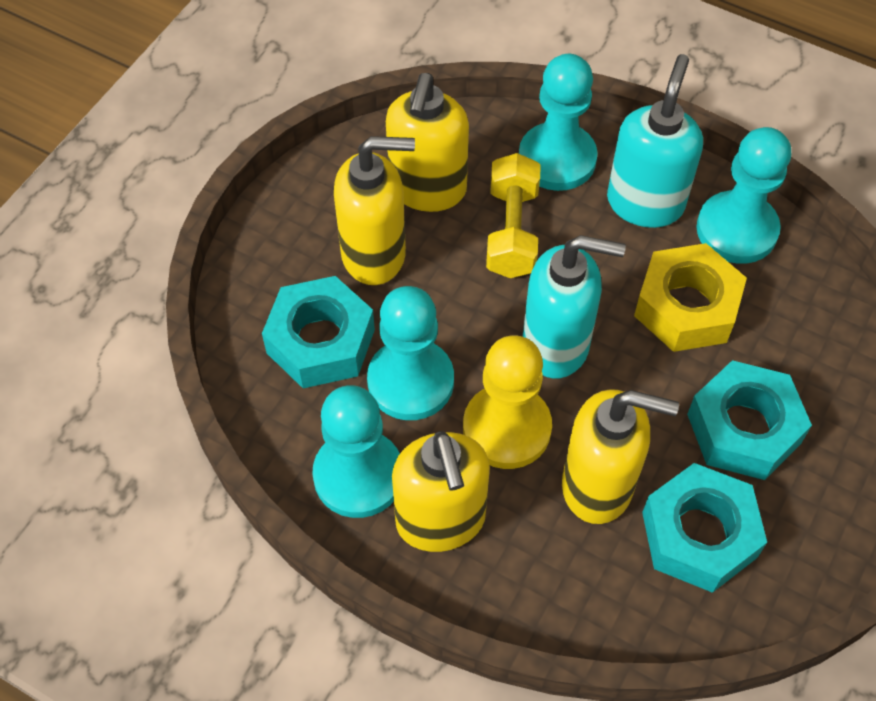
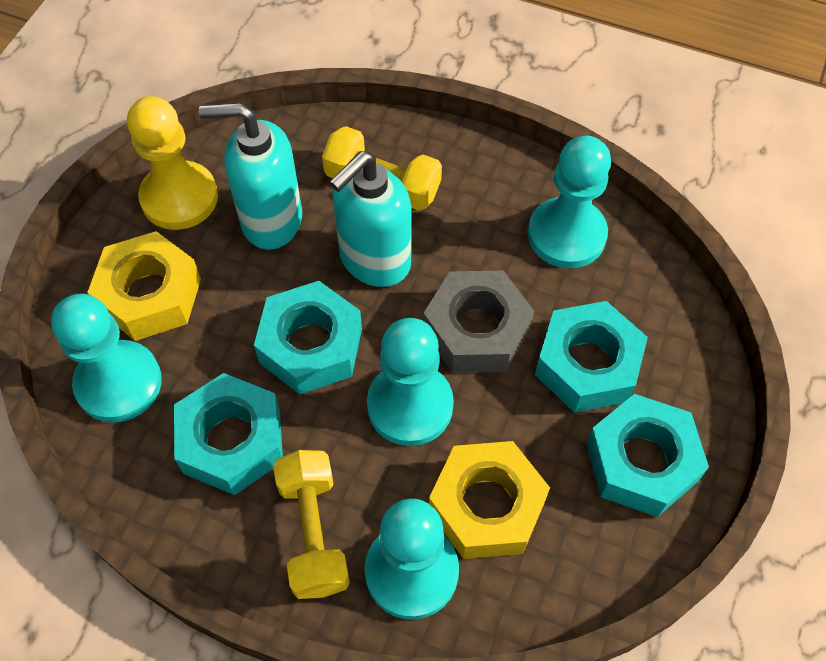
grey nut: none = 0 -> [423,271,534,373] = 1
turquoise nut: [262,276,375,388] [642,463,767,593] [687,360,812,480] = 3 -> [174,373,283,495] [254,281,362,395] [535,301,648,413] [586,394,709,517] = 4
yellow dumbbell: [486,153,541,278] = 1 -> [273,450,350,599] [322,126,442,211] = 2
yellow nut: [634,243,747,352] = 1 -> [87,231,201,341] [429,441,550,559] = 2
yellow soap dispenser: [334,136,415,285] [386,73,469,212] [392,431,490,552] [562,389,679,524] = 4 -> none = 0

